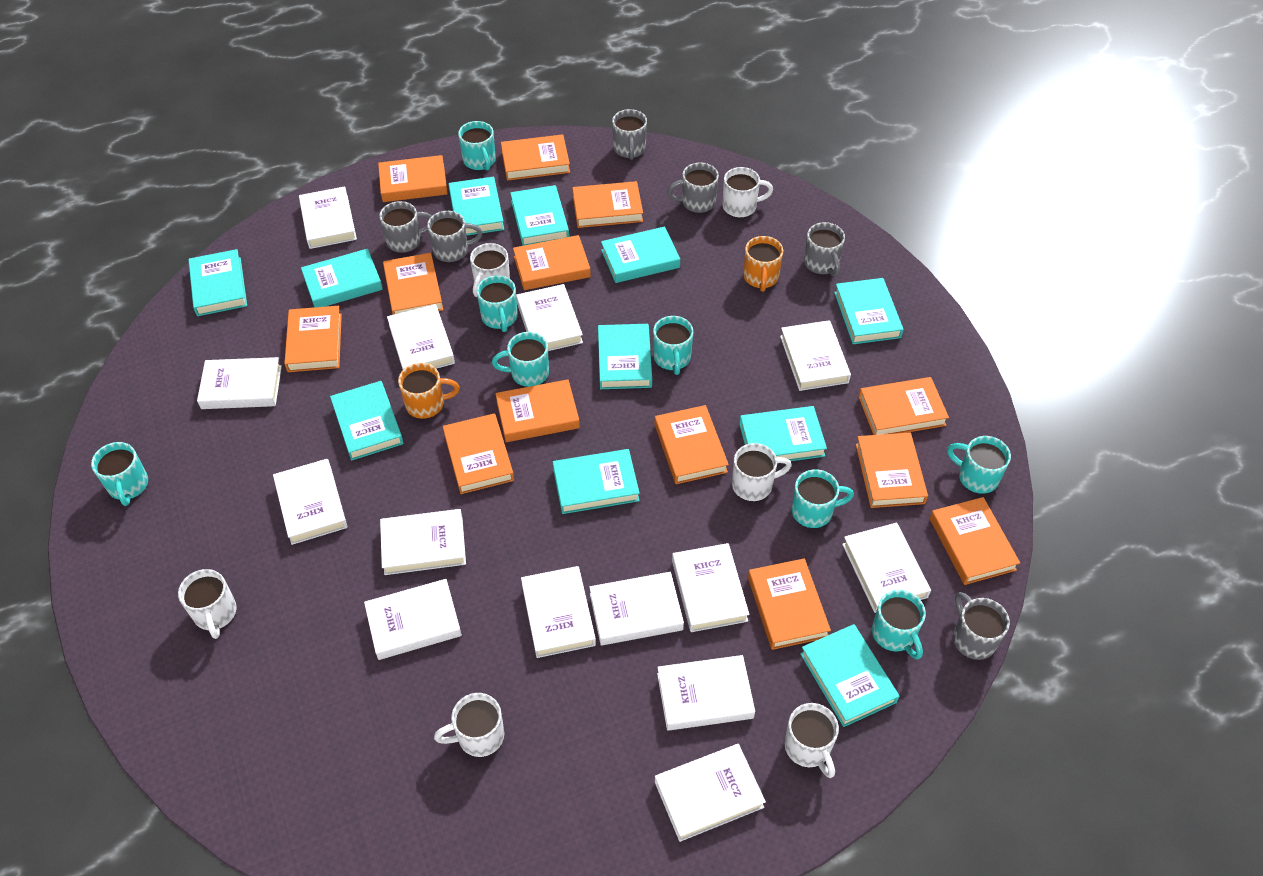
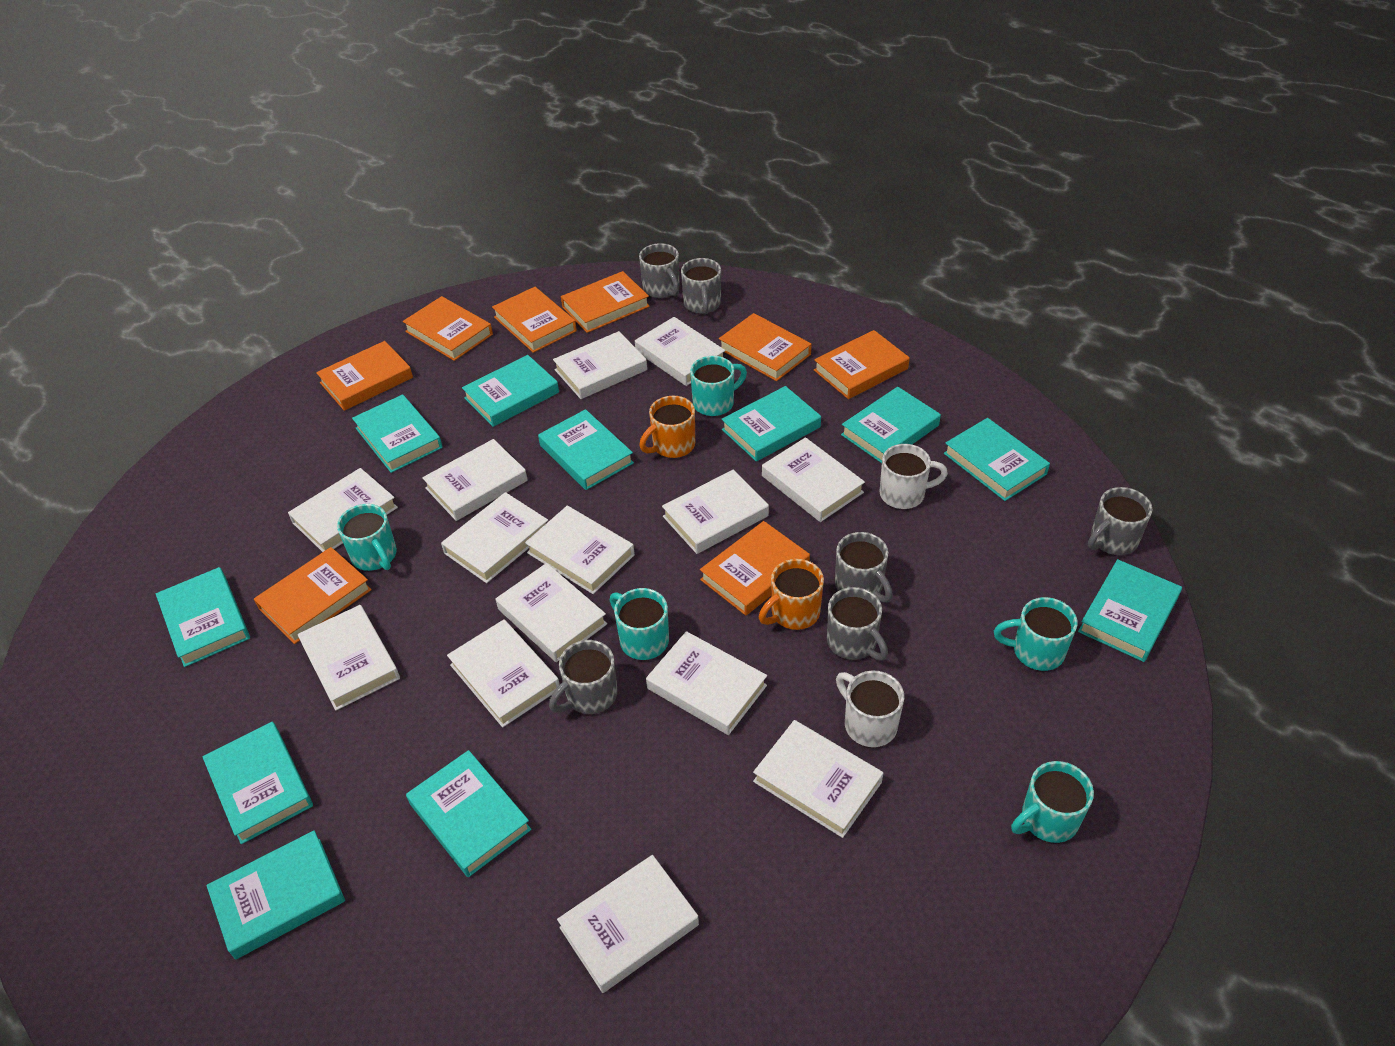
orange book: [284,306,342,372] [378,155,448,202] [383,253,443,315] [443,413,514,494] [495,379,580,442] [501,134,570,181] [513,235,591,290] [572,181,643,228] [655,405,729,484] [748,558,831,650] [856,433,928,508] [858,377,949,435] [930,497,1020,585] = 13 -> [254,547,372,644] [316,341,413,411] [403,296,493,361] [492,287,577,353] [561,271,650,333] [700,521,810,616] [719,313,812,381] [814,330,910,399] = 8
turquoise mug: [91,442,148,506] [458,121,496,171] [477,275,518,332] [492,332,549,387] [653,316,693,375] [791,469,854,528] [872,590,926,660] [947,436,1011,494] = 8 -> [337,504,397,571] [610,588,669,660] [690,356,747,416] [994,597,1077,671] [1011,761,1094,843] = 5
white mug: [178,569,237,639] [434,693,504,757] [470,243,510,297] [722,167,773,217] [732,443,792,501] [785,703,839,778] = 6 -> [836,670,904,747] [880,444,948,509] = 2

